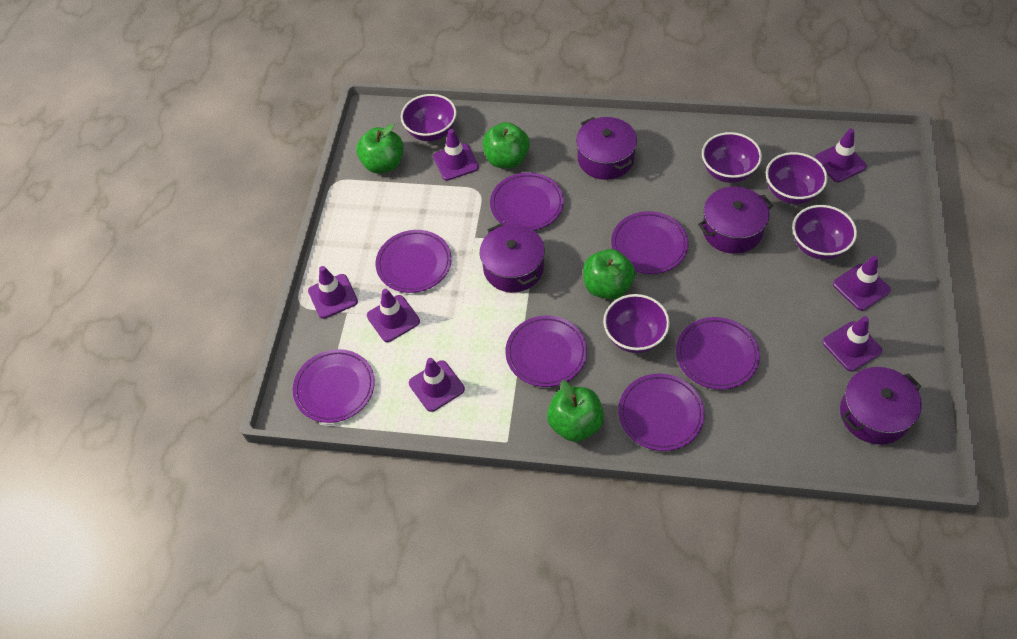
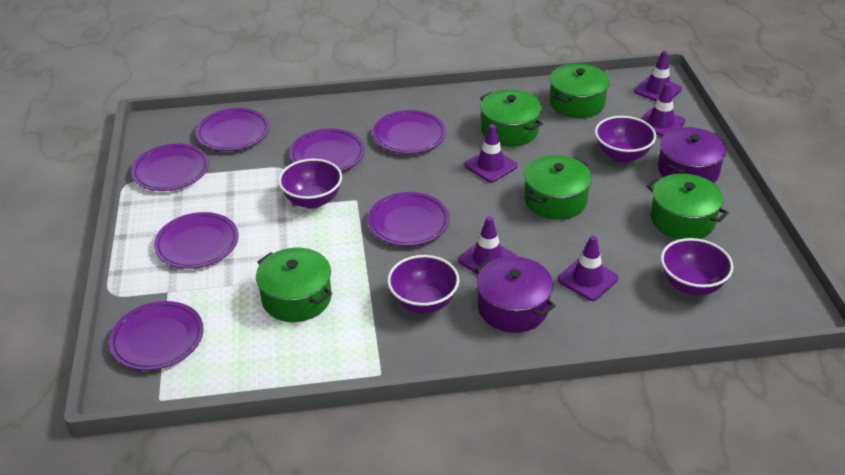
green apple: [356,124,403,174] [483,122,530,168] [547,380,604,442] [583,249,635,299] = 4 -> none = 0
green pot: none = 0 -> [256,248,332,322] [480,89,543,146] [524,155,592,220] [549,64,610,118] [647,173,729,239] = 5
purple bowl: [401,94,456,141] [603,294,670,353] [702,132,762,183] [766,152,828,204] [792,205,857,260] = 5 -> [278,159,342,209] [387,255,459,314] [595,116,656,163] [661,238,734,295] = 4
purple pot: [480,223,545,292] [576,117,637,180] [698,187,773,254] [840,367,922,445] = 4 -> [475,256,556,333] [658,127,727,183] = 2
purple traffic cone: [308,266,358,319] [367,289,420,342] [409,358,465,412] [433,129,479,181] [814,129,867,182] [822,316,882,371] [833,256,891,311] = 7 -> [458,216,517,274] [464,124,518,182] [558,236,618,301] [634,51,682,101] [641,83,686,137] = 5

